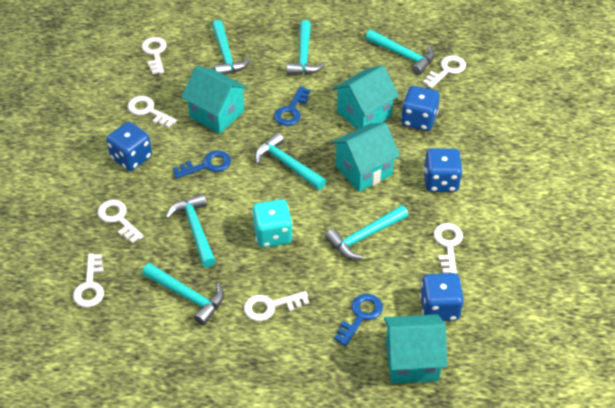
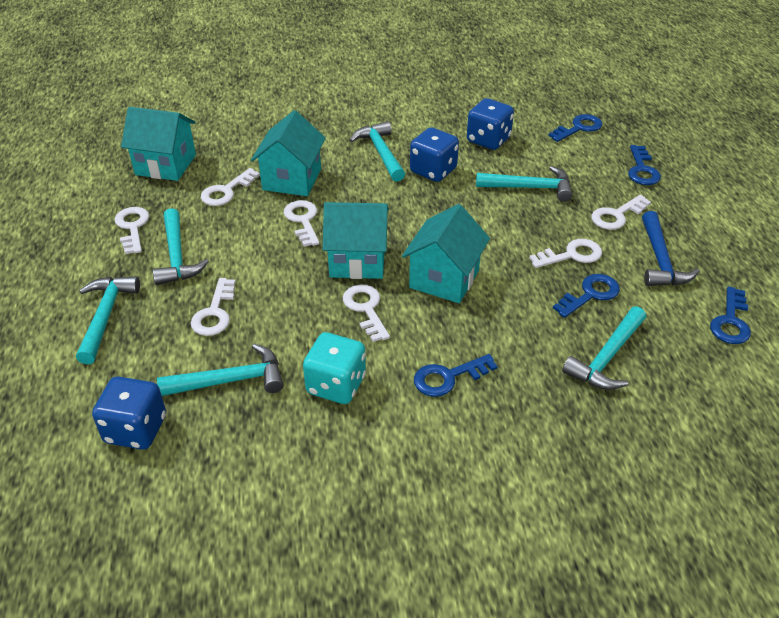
blue dice: [106,122,152,171] [401,86,440,131] [420,273,464,321] [424,148,463,192] = 4 -> [92,376,166,450] [410,127,459,182] [467,98,514,150] = 3
blue hammer: none = 0 -> [642,211,699,286] = 1
blue key: [173,150,231,179] [274,86,310,126] [334,294,383,346] = 3 -> [414,354,498,397] [548,114,602,142] [553,274,620,318] [628,145,661,185] [710,286,751,344] = 5
turquoise hammer: [142,263,224,325] [166,194,216,268] [212,20,251,75] [255,132,326,190] [286,20,325,75] [325,205,408,260] [365,30,434,75] = 7 -> [76,276,140,364] [153,208,209,285] [157,344,284,396] [350,121,405,182] [476,166,573,202] [562,306,646,390] = 6

